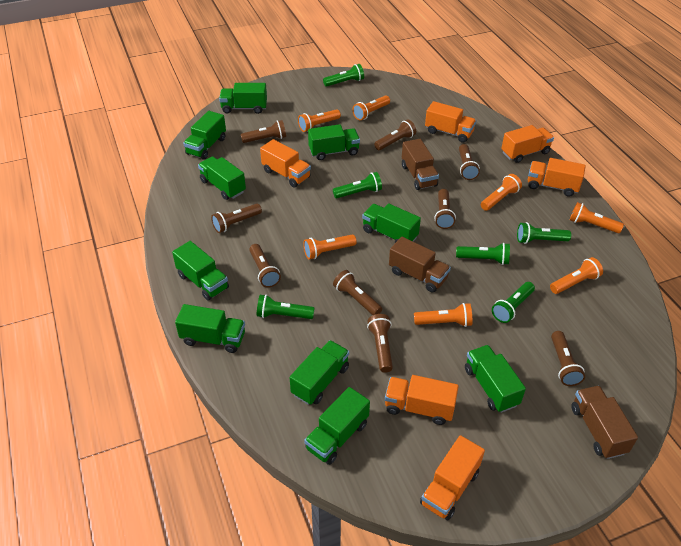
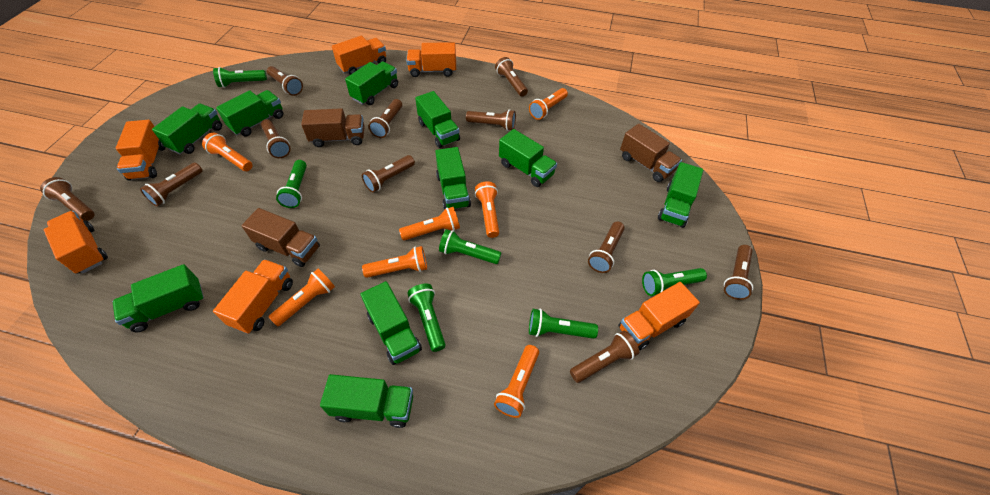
brown flashlight: [211,203,262,233] [241,120,286,143] [249,244,281,288] [333,270,382,315] [367,314,393,373] [374,119,416,150] [434,189,456,229] [459,144,480,180] [551,331,585,386] = 9 -> [40,177,95,221] [140,163,203,207] [261,119,291,158] [267,66,303,96] [362,155,415,192] [368,99,402,138] [466,109,516,131] [495,57,528,97] [570,331,639,383] [588,221,625,273] [724,245,754,300] = 11

